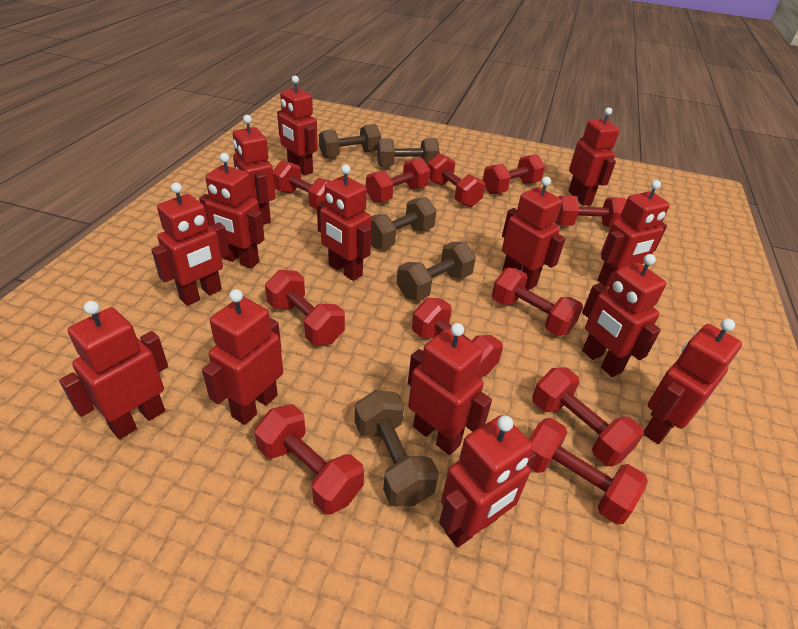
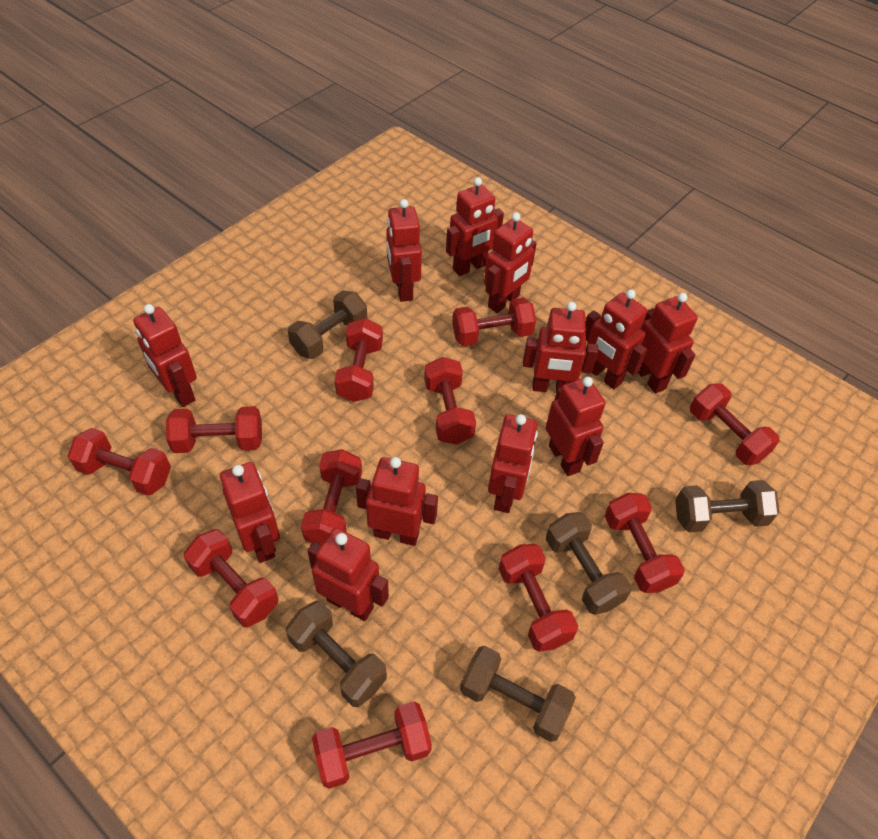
red robot: [59,301,168,439] [151,182,230,306] [199,153,265,269] [202,289,283,425] [233,115,275,225] [277,76,318,175] [317,164,371,281] [408,323,492,455] [439,415,536,547] [502,176,565,290] [568,107,620,206] [582,254,667,377] [598,180,670,287] [644,319,742,444] = 14 -> [133,304,197,407] [220,462,280,563] [308,528,389,621] [356,457,438,546] [386,199,422,302] [446,177,504,276] [484,212,537,313] [488,414,538,513] [523,302,598,392] [546,376,606,476] [585,289,647,389] [638,293,698,393] = 12

